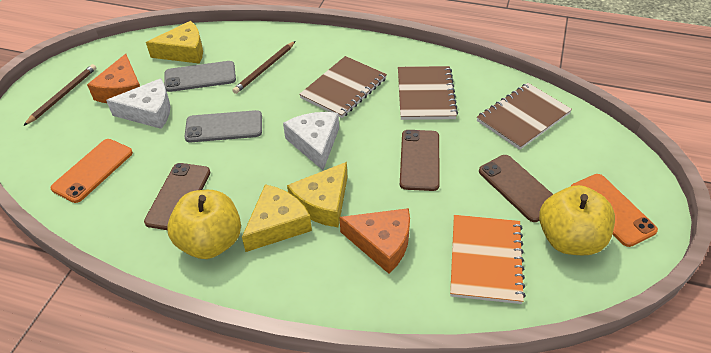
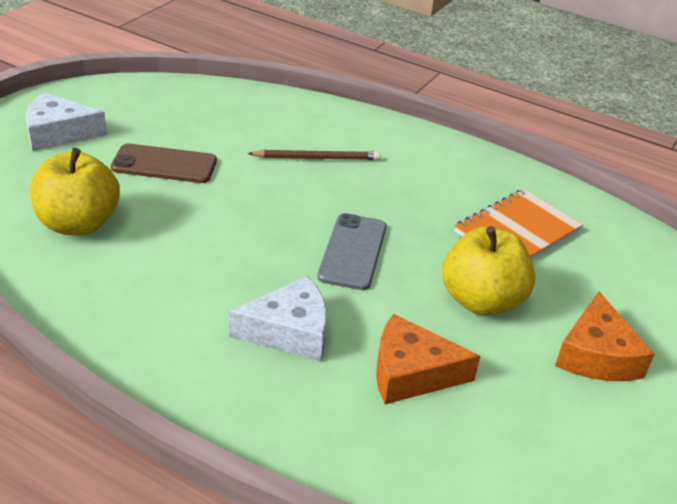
brown notebook: [299,56,387,118] [398,66,458,120] [477,83,572,150] = 3 -> none = 0
brown pencil: [23,64,96,126] [232,41,295,94] = 2 -> [247,150,381,160] = 1
brown phone: [144,163,210,230] [400,130,440,191] [479,155,553,222] = 3 -> [111,143,217,183] = 1
grey phone: [164,61,236,92] [184,110,262,142] = 2 -> [317,213,387,290] = 1
orange phone: [50,139,133,203] [571,174,658,247] = 2 -> none = 0
yellow cheese: [146,21,203,64] [242,184,312,252] [287,162,347,227] = 3 -> none = 0

